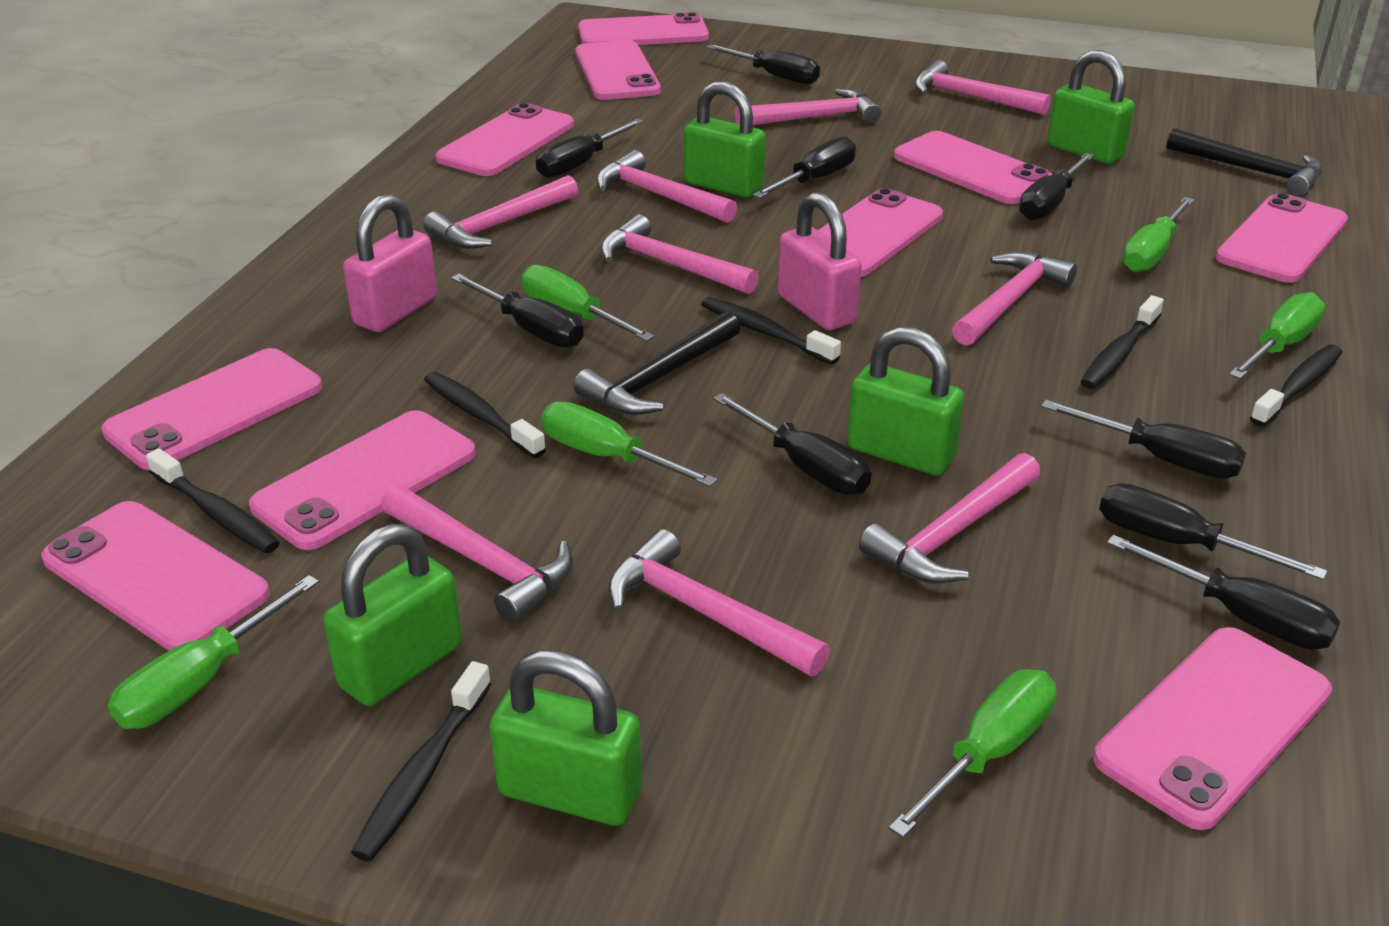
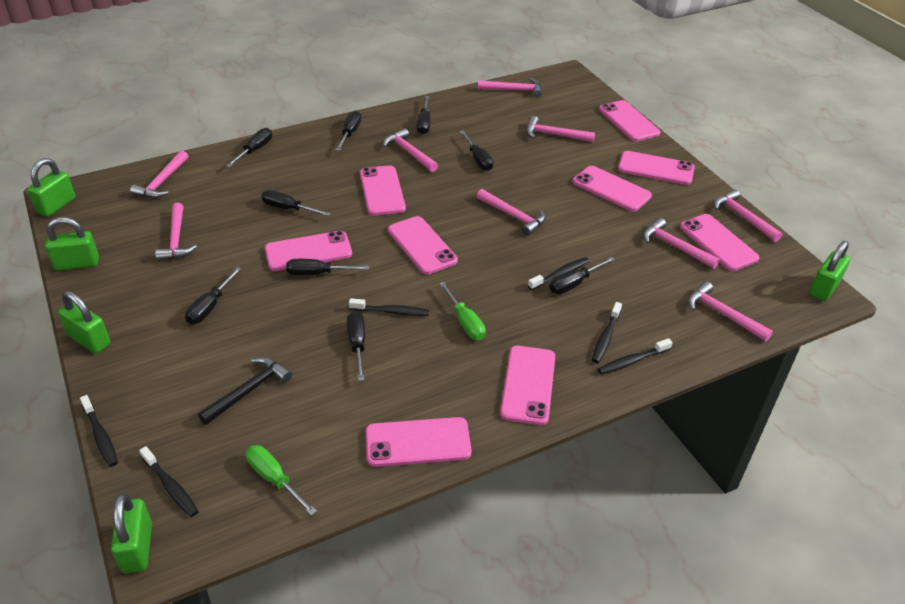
black hammer: [574,311,740,415] [1166,128,1322,196] = 2 -> [198,357,292,425] = 1
green screwdriver: [108,575,319,729] [521,265,654,341] [541,402,717,487] [889,669,1057,838] [1122,197,1194,272] [1229,292,1325,379] = 6 -> [246,445,317,515] [439,282,486,340] = 2
pink padlock: [343,194,437,332] [778,192,862,330] = 2 -> none = 0
pink phone: [41,501,270,651] [101,348,322,470] [249,410,476,550] [436,103,574,176] [576,40,661,100] [578,12,709,45] [818,188,943,277] [894,131,1052,204] [1093,627,1332,830] [1216,193,1348,283] = 10 -> [265,231,352,271] [360,165,406,216] [366,417,472,467] [388,216,458,274] [500,346,555,425] [573,166,652,212] [599,100,660,142] [618,151,695,185] [680,214,760,271] = 9

